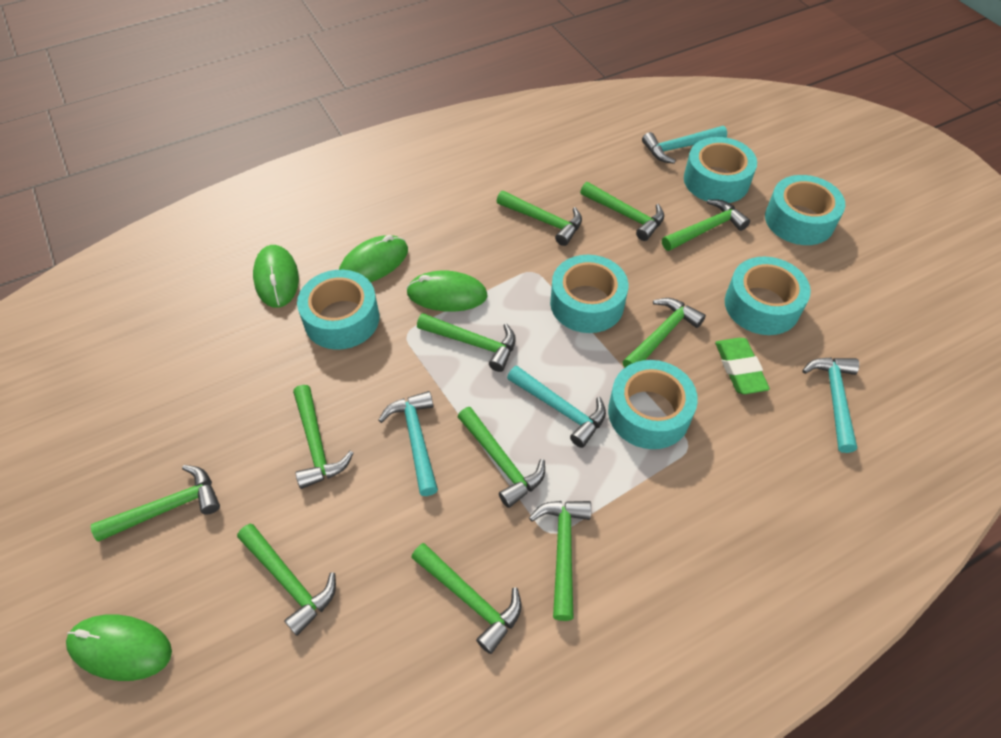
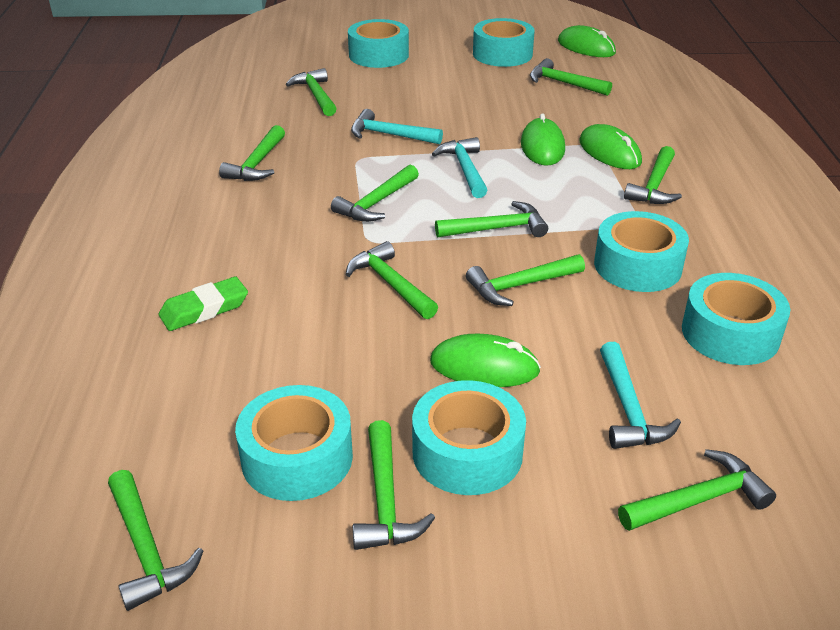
turquoise hammer: [379,391,438,496] [507,366,606,448] [642,126,727,164] [802,357,859,453] = 4 -> [351,109,443,144] [432,137,488,198] [600,342,681,449] = 3

